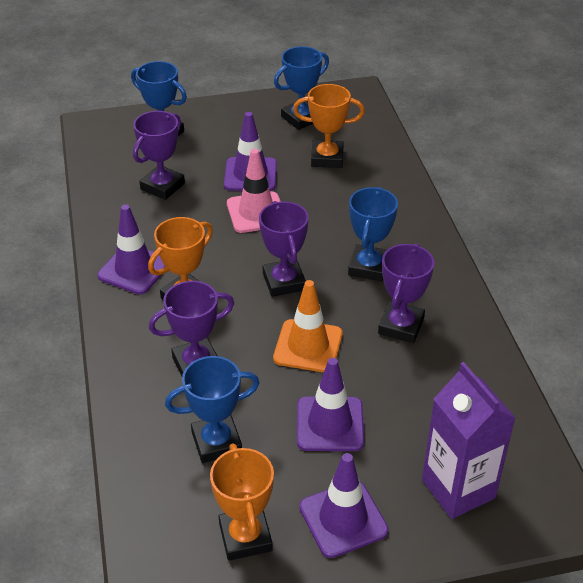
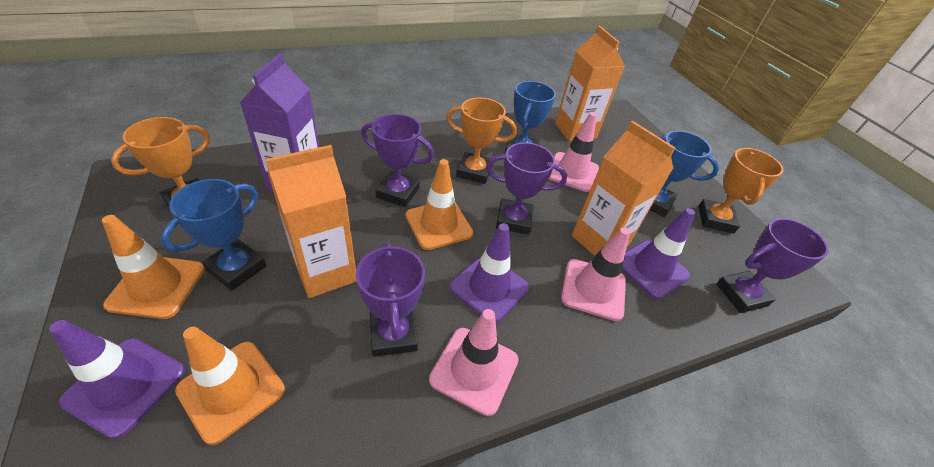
blue trophy: [131,61,187,136] [165,356,259,463] [274,46,329,130] [348,187,398,281] = 4 -> [160,179,266,291] [505,81,556,154] [650,131,719,217] = 3
orange carton: none = 0 -> [265,145,357,298] [555,26,625,142] [572,121,676,256] = 3
orange traffic cone: [273,280,343,373] = 1 -> [102,215,205,319] [175,327,285,445] [405,159,473,250] = 3
pink traffic cone: [227,149,281,233] = 1 -> [429,309,519,416] [549,112,599,192] [561,227,630,321] = 3
purple traffic cone: [97,204,165,294] [224,112,277,191] [297,358,364,451] [299,453,389,558] = 4 -> [49,320,185,439] [449,223,529,323] [622,208,695,299] = 3

